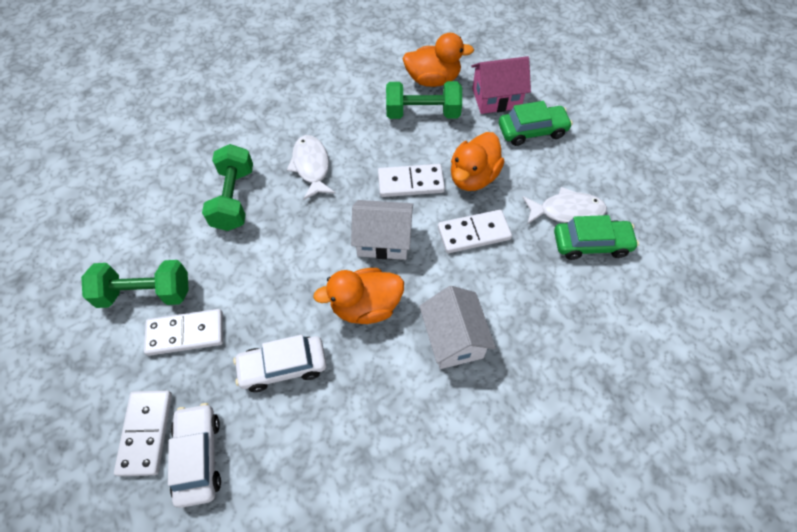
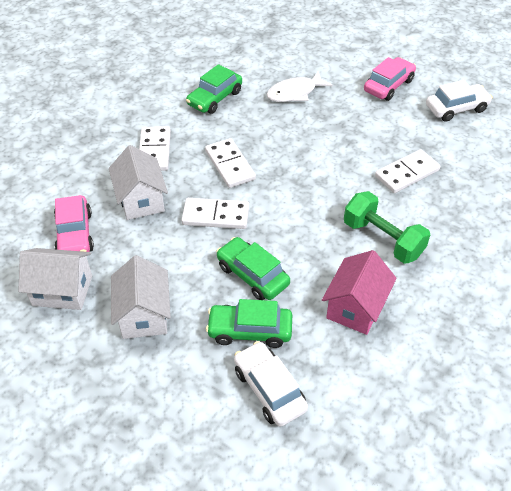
green car: [499,101,573,146] [554,215,639,260] = 2 -> [186,64,242,114] [206,299,292,348] [216,237,290,300] = 3
green dumbbell: [81,260,189,308] [202,144,253,231] [386,81,462,119] = 3 -> [344,191,430,264] = 1
orange duck: [313,268,404,324] [402,33,474,87] [451,132,505,191] = 3 -> none = 0
pink car: none = 0 -> [54,195,94,252] [364,57,416,101] = 2
white fish: [287,135,335,200] [522,187,607,224] = 2 -> [267,71,333,102] = 1
white house: [351,200,413,260] [419,286,496,369] = 2 -> [18,248,92,310] [109,145,168,220] [111,255,171,339] = 3

